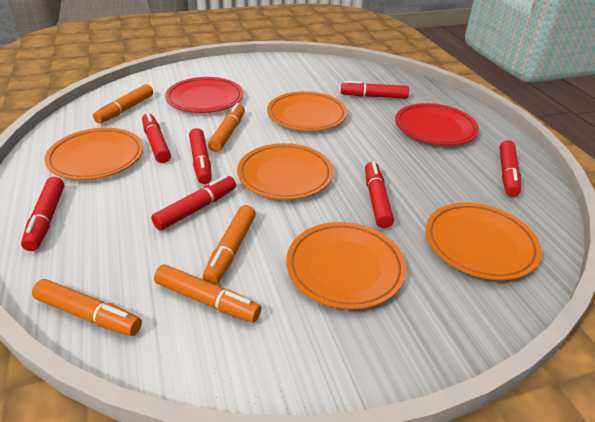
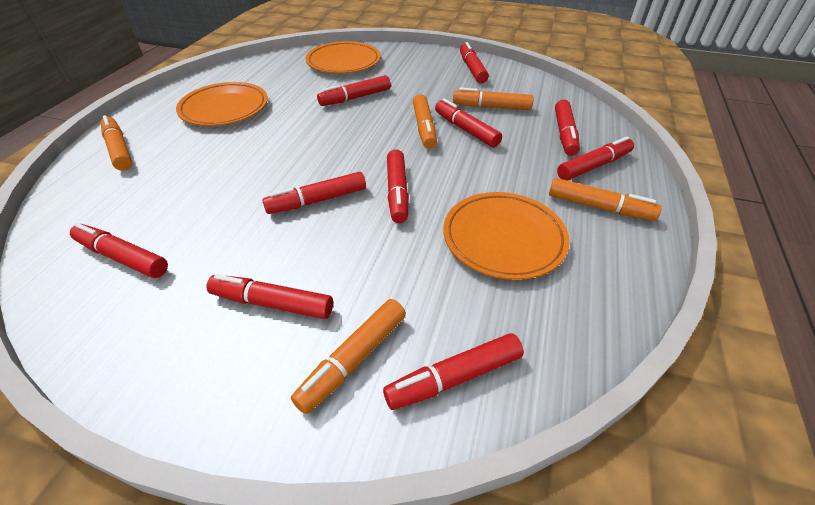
orange plate: [44,128,143,180] [237,143,333,200] [267,91,347,131] [286,222,406,309] [426,203,542,280] = 5 -> [176,82,268,126] [305,41,381,74] [443,192,570,280] = 3
red marker: [21,177,64,251] [142,112,171,163] [151,175,236,230] [189,128,212,184] [341,81,409,99] [365,161,394,228] [500,140,521,197] = 7 -> [70,223,168,278] [206,274,333,319] [262,172,366,214] [317,75,391,106] [383,333,524,410] [387,149,409,223] [435,99,502,147] [460,42,489,83] [555,100,580,156] [557,137,634,181] = 10
red plate: [165,77,243,113] [395,103,479,146] = 2 -> none = 0

